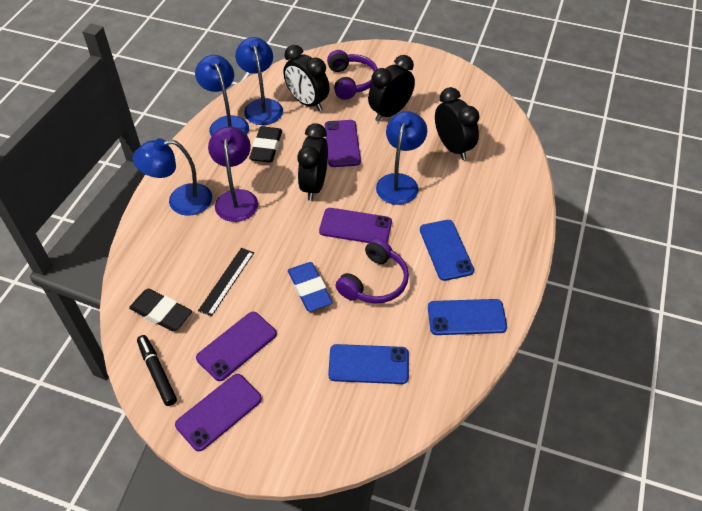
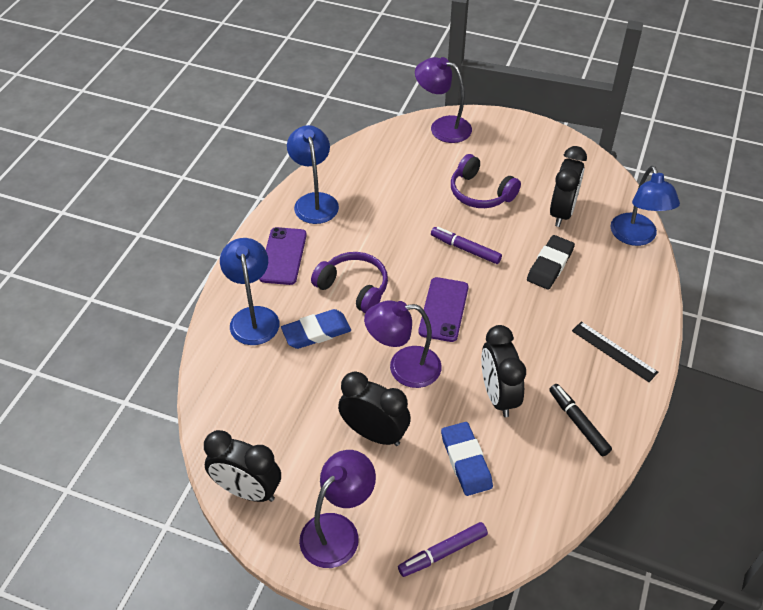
black eraser: [129,289,192,331] [249,126,282,163] = 2 -> [527,235,575,290] = 1
blue eraser: [288,262,333,312] = 1 -> [281,309,351,349] [441,422,493,496] = 2
blue lamp: [133,138,212,216] [195,55,249,136] [235,37,283,125] [376,111,427,205] = 4 -> [220,238,279,345] [287,125,339,224] [611,166,680,246] = 3
blue phone: [328,344,409,384] [420,220,474,281] [428,299,507,335] = 3 -> none = 0
purple lamp: [208,126,258,222] = 1 -> [299,450,376,568] [364,300,442,388] [415,57,472,143] = 3
purple marker: none = 0 -> [398,522,488,577] [431,227,502,264] = 2
purple phone: [175,374,262,451] [196,312,277,381] [319,208,392,243] [325,120,361,167] = 4 -> [259,227,307,285] [418,277,469,342] = 2

